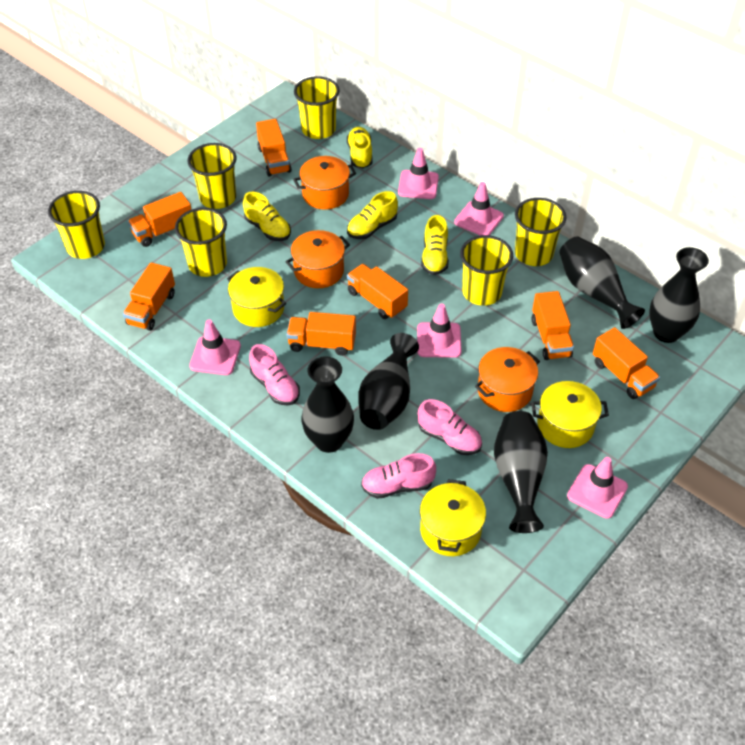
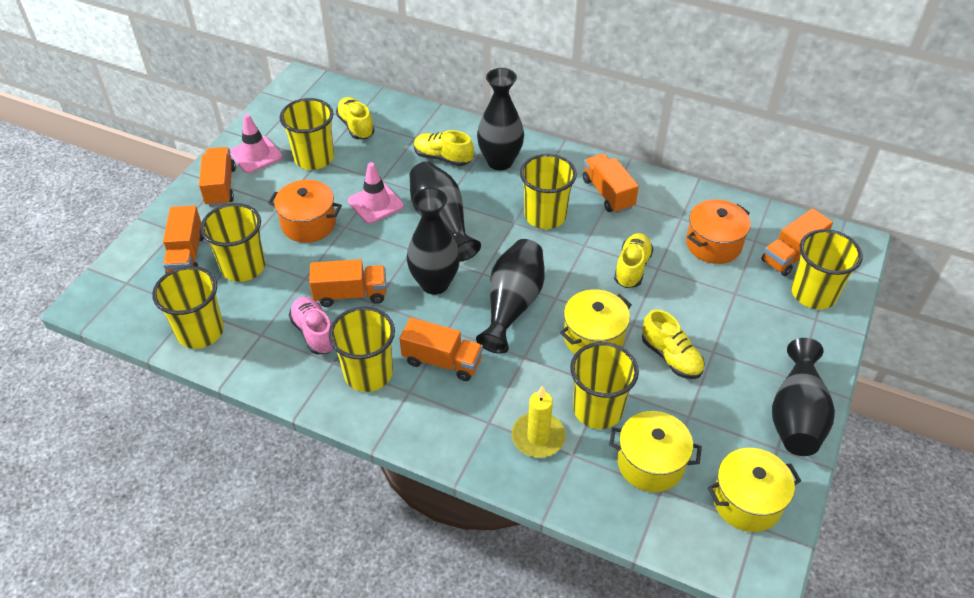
orange pot: [286,230,350,288] [293,156,356,210] [475,347,540,412] = 3 -> [268,180,342,243] [686,199,751,264] = 2
orange truck: [123,262,175,331] [128,192,192,247] [256,119,292,176] [286,312,356,356] [347,264,408,319] [531,291,574,360] [593,327,660,399] = 7 -> [163,206,204,273] [199,147,236,206] [309,259,386,307] [400,317,483,381] [583,153,639,213] [761,208,833,276] = 6
pink shoe: [249,344,300,405] [361,453,436,499] [418,399,482,455] = 3 -> [289,297,334,354] = 1
pink traffic cone: [189,319,241,375] [398,148,439,199] [417,304,462,358] [454,182,504,236] [567,457,628,519] = 5 -> [230,114,283,173] [348,162,404,224] = 2
yellow candle: none = 0 -> [512,386,566,458] = 1
yellow cup: [48,191,105,259] [175,208,227,277] [188,143,236,209] [294,76,340,139] [460,235,513,306] [515,198,566,266] = 6 -> [152,266,224,349] [200,203,265,282] [280,98,334,170] [329,307,395,392] [520,154,577,229] [570,342,639,429] [791,229,863,309] = 7

